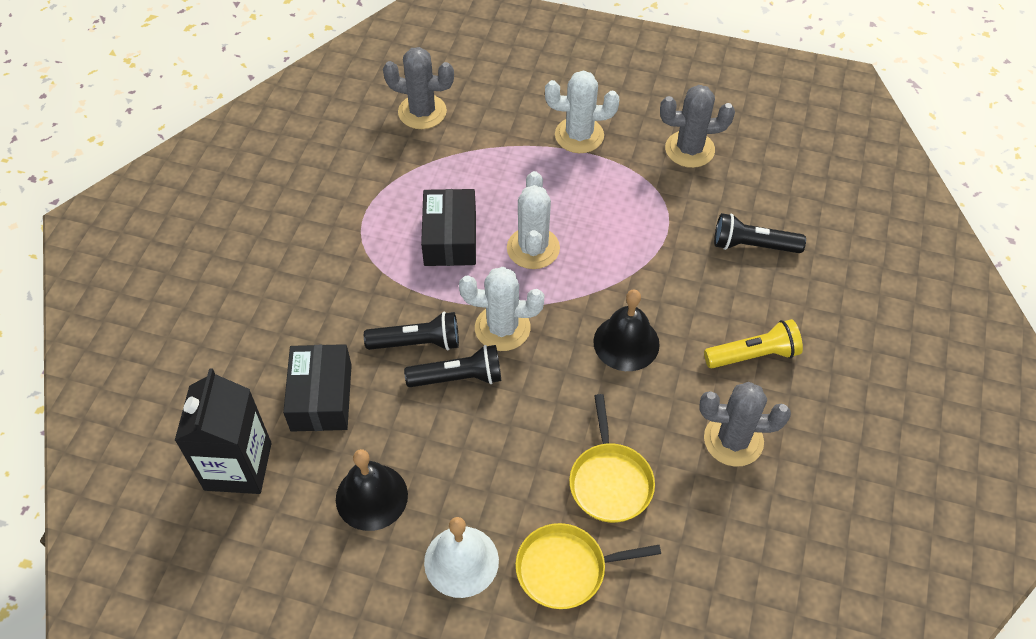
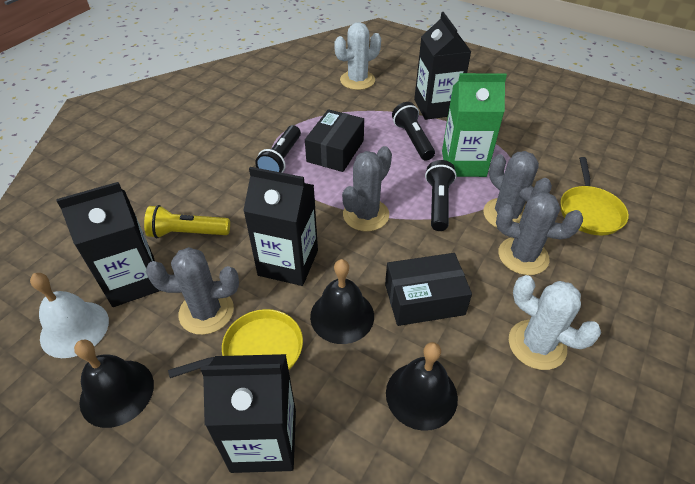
black bell: [336,449,408,531] [593,290,660,371] = 2 -> [74,339,154,428] [310,259,374,344] [386,342,458,431] = 3
black carton: [175,368,272,494] = 1 -> [56,182,160,307] [201,354,296,473] [243,167,318,286] [414,12,471,120] = 4
green carton: none = 0 -> [442,73,507,177] = 1
grey cactus: [383,47,454,129] [660,85,735,168] [700,382,791,467] = 3 -> [146,247,239,335] [342,146,392,231] [483,151,552,228] [496,192,583,275] = 4
white cactus: [459,267,544,351] [507,171,560,269] [545,71,619,153] = 3 -> [334,22,381,90] [509,275,601,370] = 2

